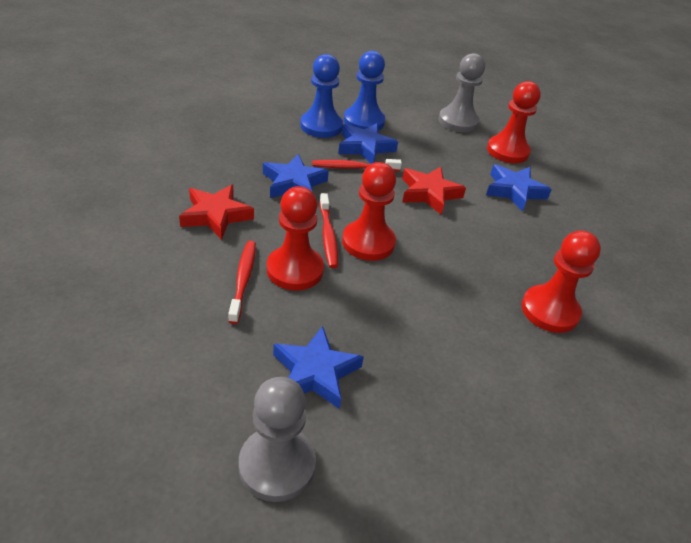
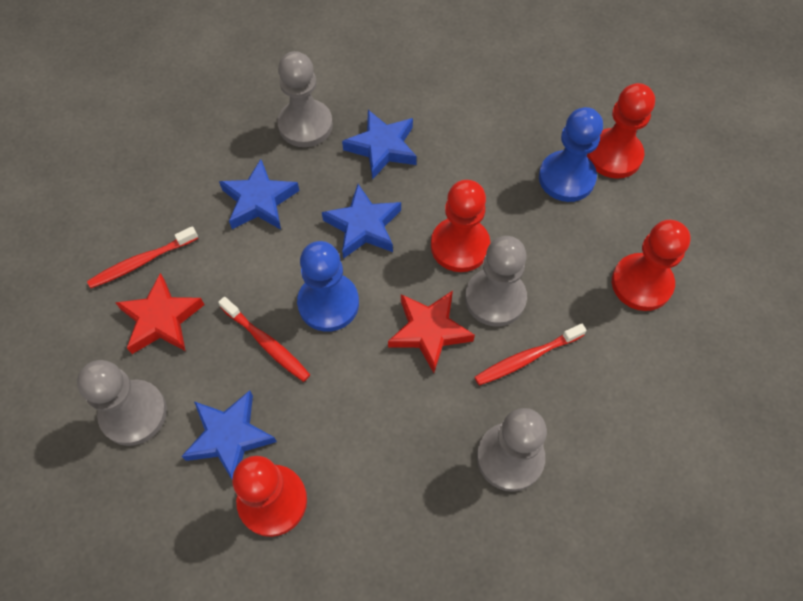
grey pawn: [239,377,316,502] [439,53,485,132] = 2 -> [77,360,167,446] [277,51,333,147] [465,236,527,327] [477,408,547,492] = 4

